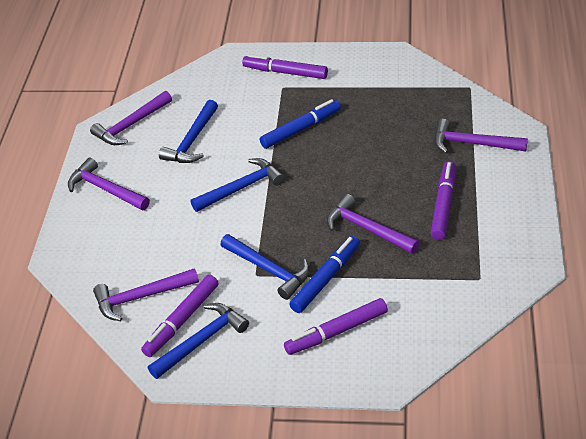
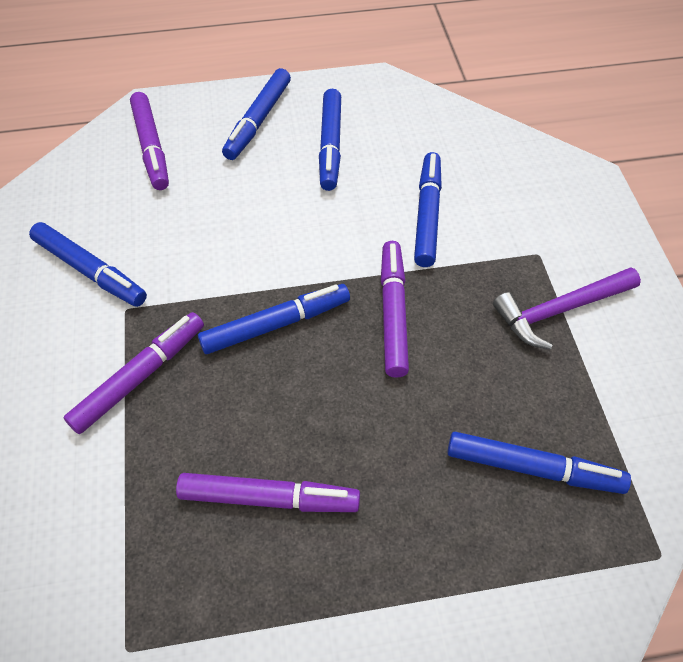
blue hammer: [148,303,249,379] [159,100,218,163] [191,158,285,212] [220,234,310,300] = 4 -> none = 0
blue marker: [260,99,341,149] [289,236,360,313] = 2 -> [29,222,147,307] [198,284,350,354] [222,68,291,160] [319,89,341,191] [414,152,442,267] [447,432,631,494] = 6
purple hammer: [68,158,150,210] [90,91,172,145] [93,268,199,321] [327,194,419,254] [434,119,528,153] = 5 -> [493,267,641,350] = 1

